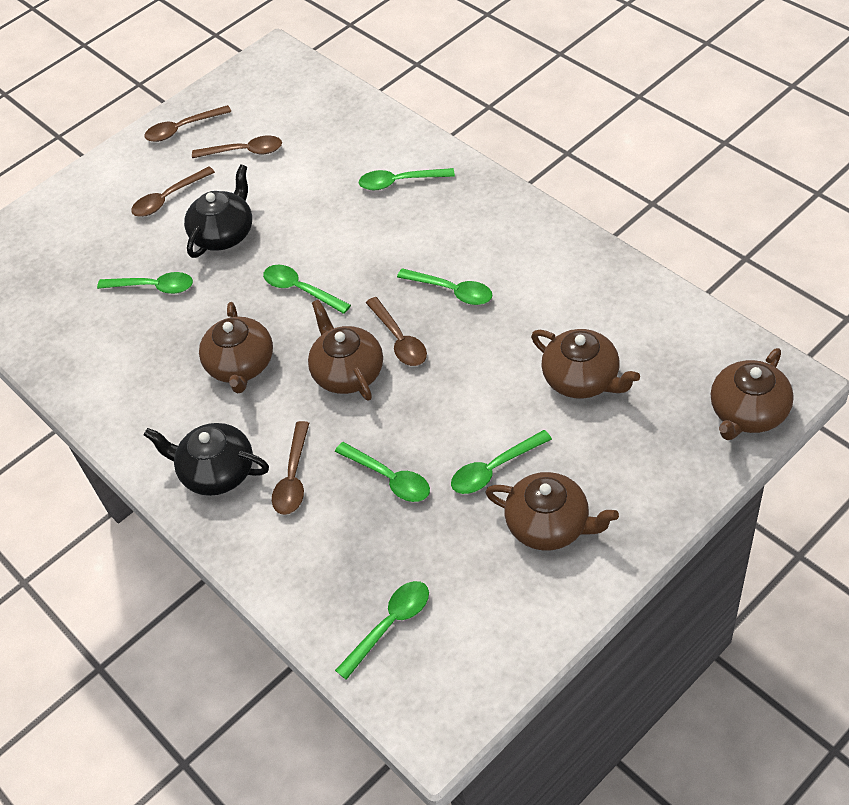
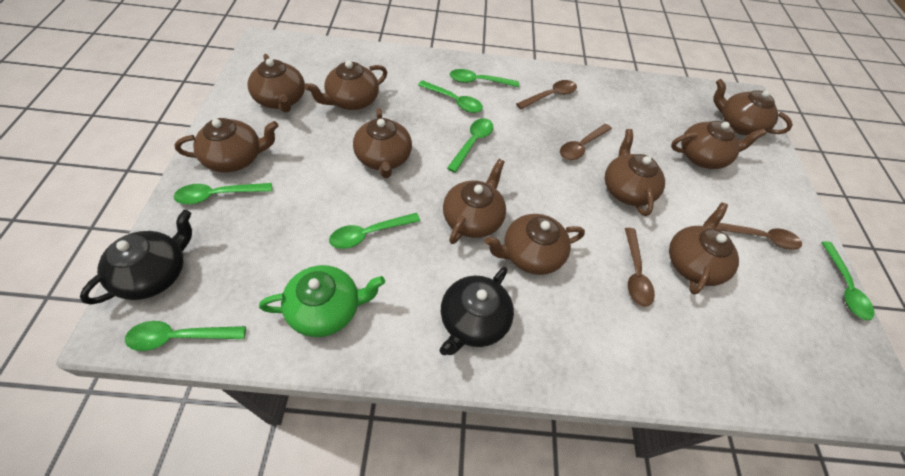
brown spoon: [131,166,215,217] [144,105,231,142] [192,136,282,158] [272,421,309,515] [366,297,427,366] = 5 -> [516,80,577,109] [560,124,612,160] [625,228,655,307] [716,223,802,250] = 4
brown teapot: [199,302,273,394] [308,299,383,401] [485,472,619,550] [531,329,640,399] [711,348,794,440] = 5 -> [175,118,278,173] [247,54,305,113] [304,61,387,110] [353,108,412,178] [443,159,506,244] [485,214,585,275] [605,129,665,216] [669,203,739,295] [671,121,766,169] [713,79,793,135] = 10
green teapot: none = 0 -> [259,265,385,337] = 1

